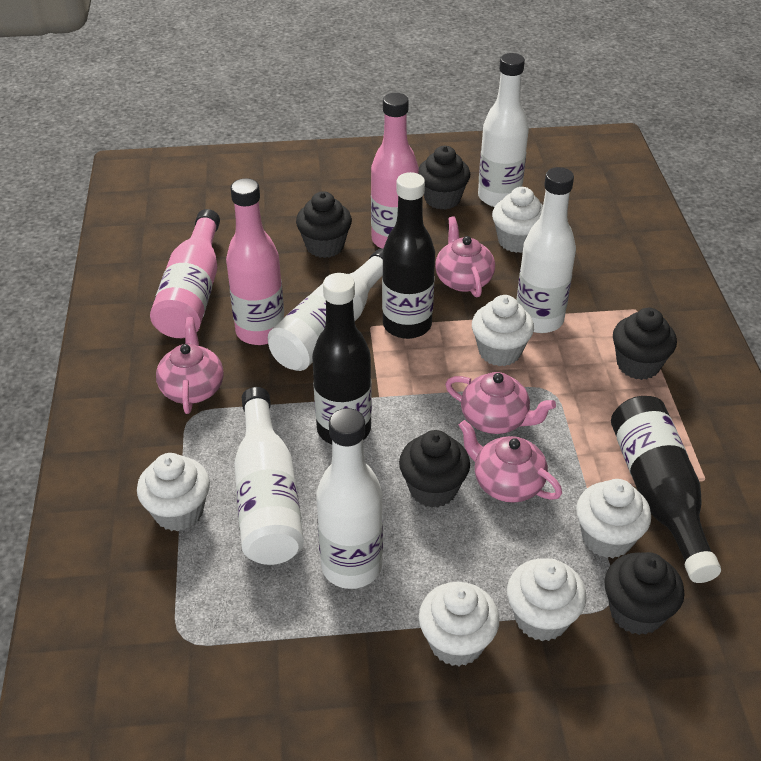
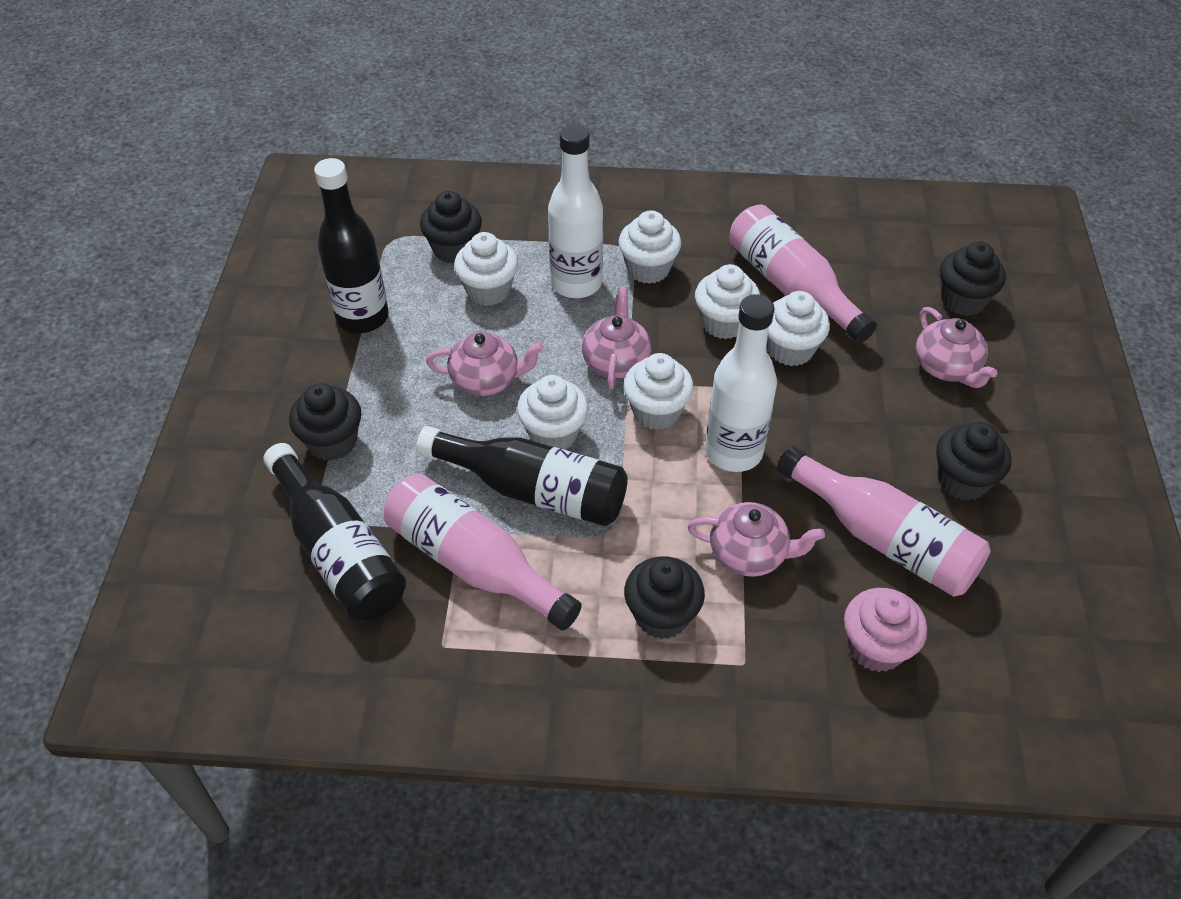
pink cupcake: none = 0 -> [844,588,927,672] = 1
white bottle: [234,387,304,565] [268,248,383,371] [316,408,383,589] [478,53,529,207] [517,167,576,333] = 5 -> [548,124,603,298] [705,295,777,472] = 2

